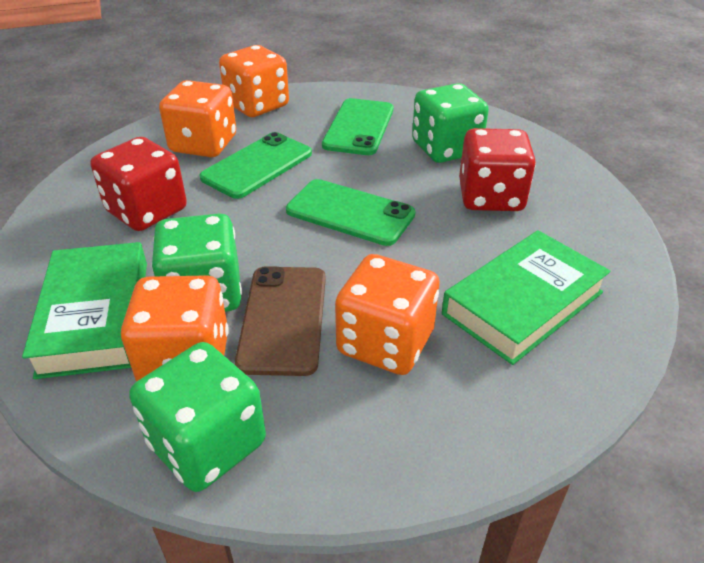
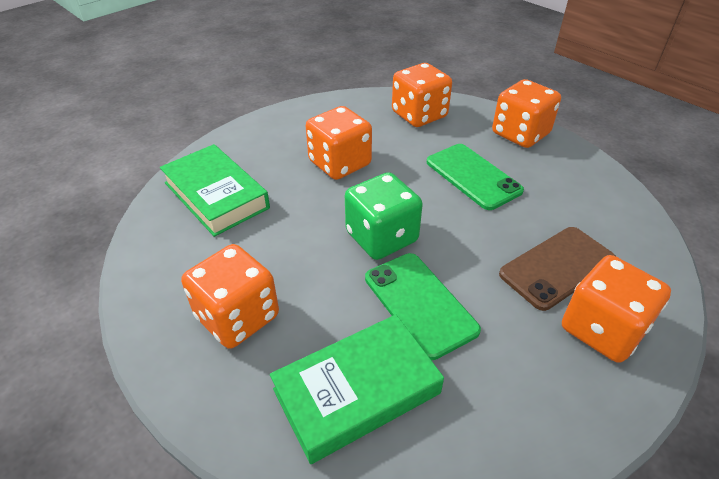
green dice: [129,342,266,492] [151,213,242,312] [412,83,489,163] = 3 -> [345,172,423,260] = 1
green phone: [200,132,312,199] [286,179,416,246] [322,98,393,155] = 3 -> [365,253,481,360] [427,144,524,210] = 2
orange dice: [121,275,229,381] [159,80,236,157] [219,45,289,117] [335,254,440,375] = 4 -> [181,244,279,349] [306,106,372,180] [392,63,452,127] [492,79,561,148] [562,255,671,363] = 5
red dice: [91,137,187,231] [459,128,536,211] = 2 -> none = 0

